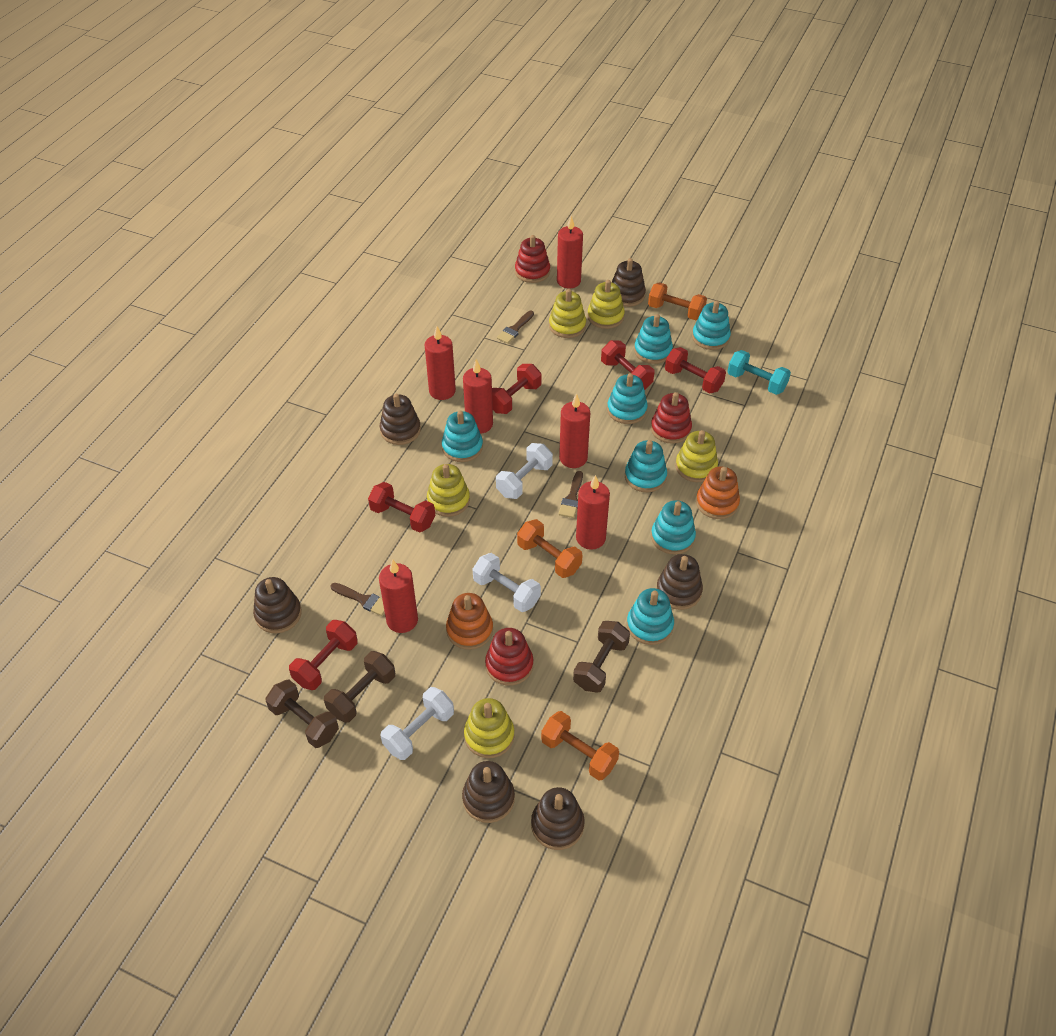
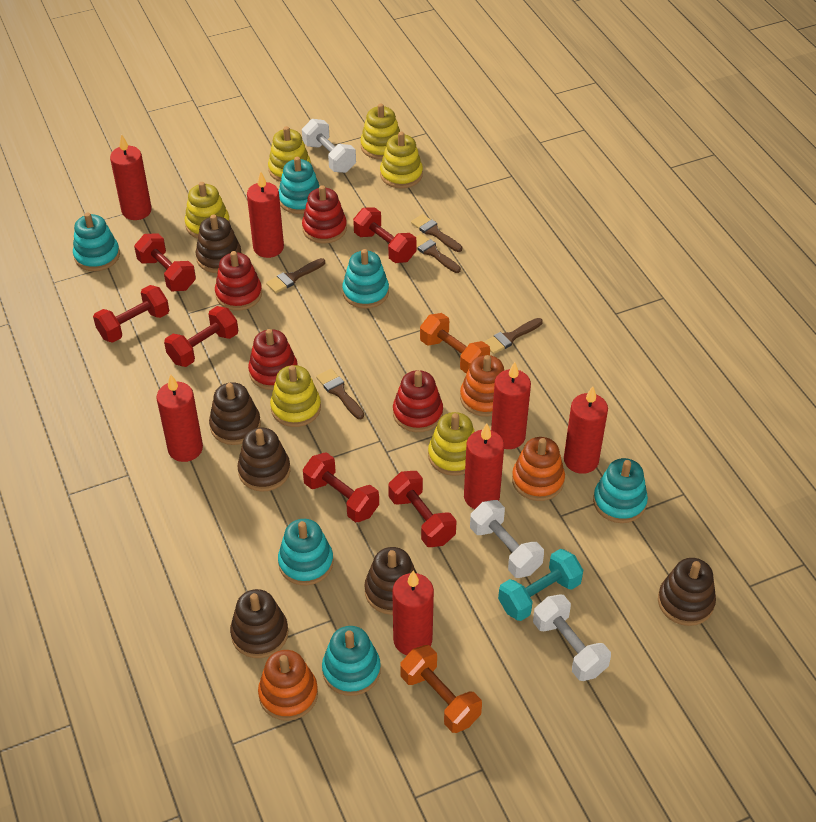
brown brush: [330,583,385,616] [497,311,534,344] [559,471,583,518] = 3 -> [266,258,325,293] [316,369,364,419] [411,214,462,252] [416,234,461,273] [484,318,543,354] = 5
brown dumbbell: [266,679,339,748] [324,651,395,723] [573,621,630,693] = 3 -> none = 0
orange dumbbell: [517,519,582,578] [541,711,619,781] [648,282,707,320] = 3 -> [400,645,482,733] [420,313,490,374] = 2
orange stacking toy: [446,593,493,650] [696,466,740,519] = 2 -> [258,650,318,721] [460,355,504,417] [512,437,565,501] = 3
red candle: [379,559,418,633] [425,326,456,400] [463,359,493,434] [557,216,583,288] [559,393,590,468] [576,475,610,550] = 6 -> [110,134,152,220] [157,374,203,462] [247,171,284,258] [392,570,434,655] [464,424,504,509] [491,362,531,449] [564,386,608,474] = 7
red dumbbell: [289,620,358,690] [368,482,435,533] [492,364,542,414] [601,340,654,390] [665,347,726,393] = 5 -> [93,285,169,343] [134,234,196,291] [164,306,238,367] [303,452,379,523] [353,207,416,263] [388,471,457,547] = 6
red stacking toy: [485,628,533,686] [515,235,550,283] [651,392,692,444] = 3 -> [215,251,262,311] [248,329,298,390] [302,185,347,244] [393,370,443,432] = 4
turquoise stacking toy: [442,411,483,462] [607,373,648,424] [625,440,667,492] [627,588,674,645] [634,314,673,364] [651,500,696,554] [692,301,731,350] = 7 -> [73,213,120,271] [278,519,333,585] [279,157,320,214] [322,626,381,696] [342,249,389,309] [593,458,648,523] = 6
yellow stacking toy: [427,464,470,517] [464,698,514,758] [549,289,586,338] [587,280,625,329] [675,430,718,482] = 5 -> [185,182,230,239] [268,126,311,182] [270,365,321,427] [360,103,400,160] [380,132,423,189] [428,412,475,476] = 6

